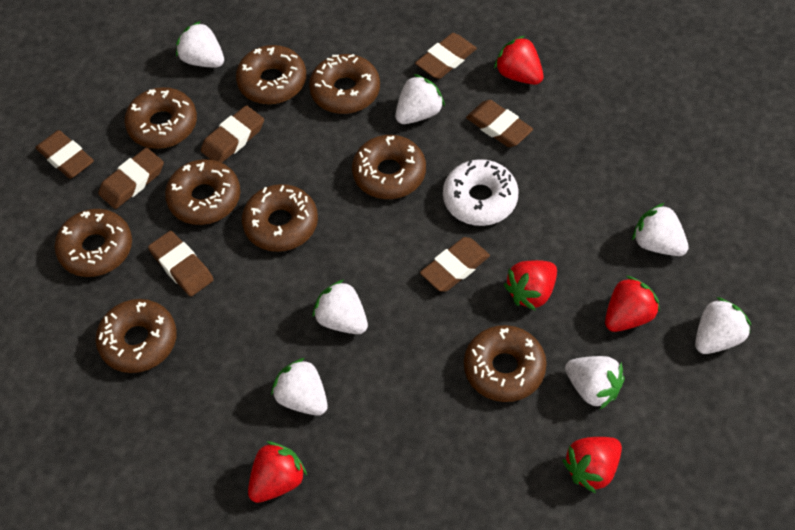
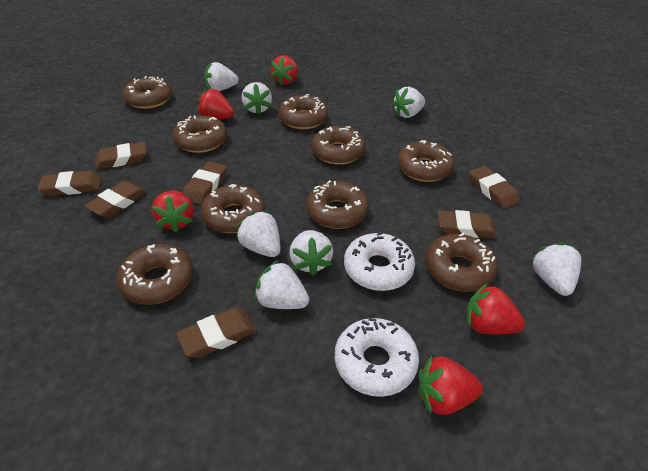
white donut: [443,159,519,226] = 1 -> [335,318,419,397] [344,231,415,291] = 2

